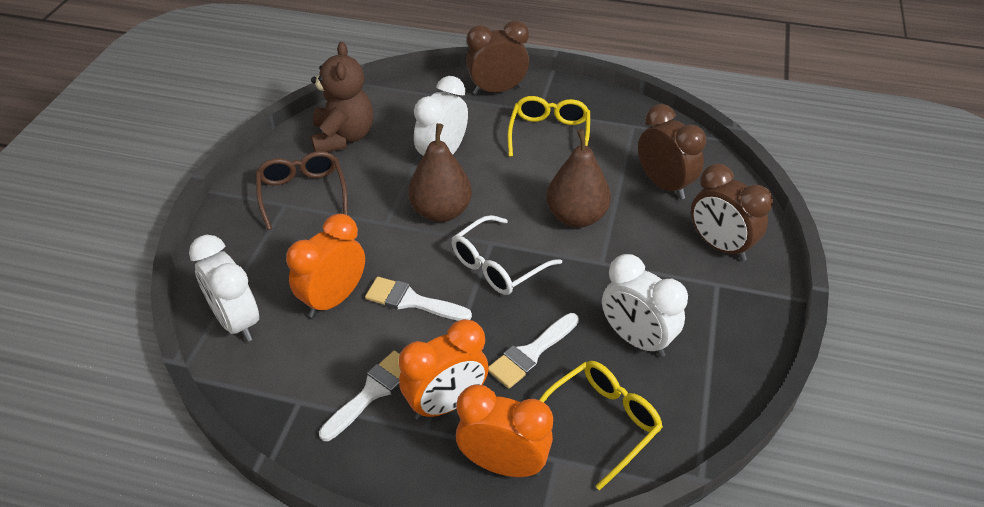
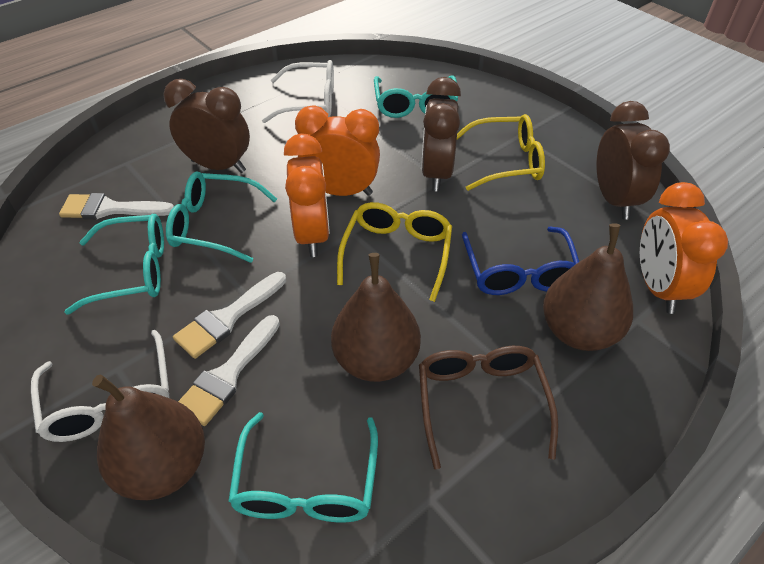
blue glasses: none = 0 -> [462,227,579,295] = 1
brown pear: [408,123,472,222] [547,129,611,228] = 2 -> [92,375,205,500] [331,253,421,382] [543,223,633,351] = 3
brown teddy bear: [311,42,373,152] = 1 -> none = 0
turquoise glasses: none = 0 -> [65,214,164,315] [166,172,277,263] [228,412,378,522] [374,75,458,118] = 4
white clock: [189,235,259,342] [414,76,468,156] [602,254,688,357] = 3 -> none = 0
white glasses: [451,215,562,295] = 1 -> [31,330,170,442] [262,60,334,123] = 2

